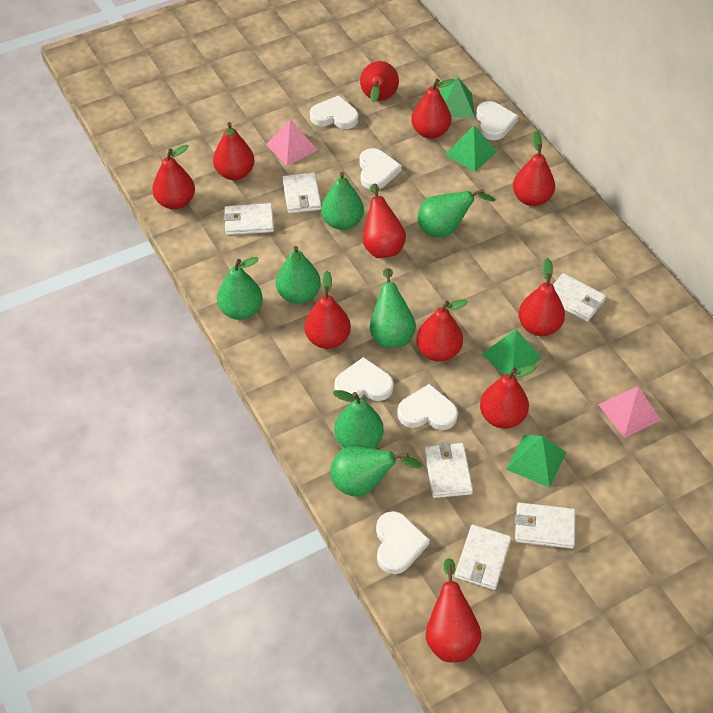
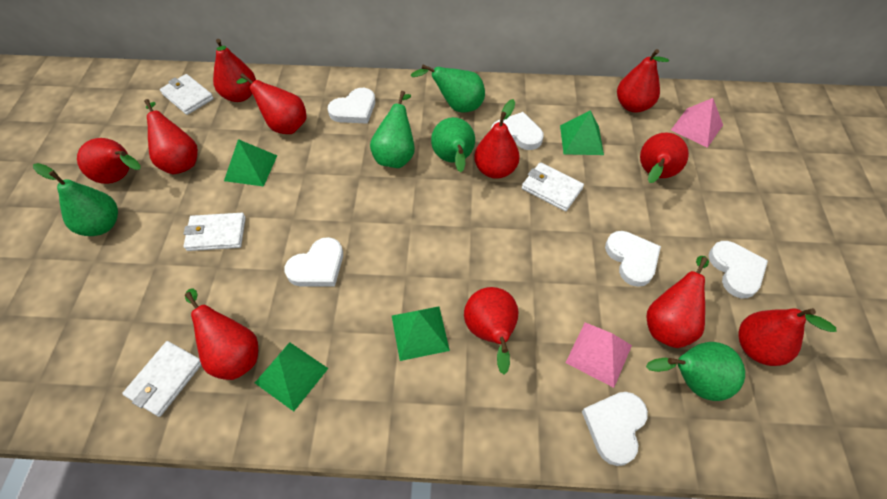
green pear: [217,257,263,320] [276,246,321,304] [321,172,364,230] [330,446,422,497] [333,390,384,448] [370,268,416,348] [418,189,496,237] = 7 -> [33,163,118,236] [370,91,415,168] [411,64,485,112] [431,117,475,172] [646,342,745,401] = 5
white wallet: [223,203,274,235] [282,173,321,213] [424,442,473,498] [455,525,511,590] [515,502,575,549] [553,273,606,322] = 6 -> [122,341,201,417] [160,74,214,115] [184,213,246,251] [522,162,584,211] = 4

